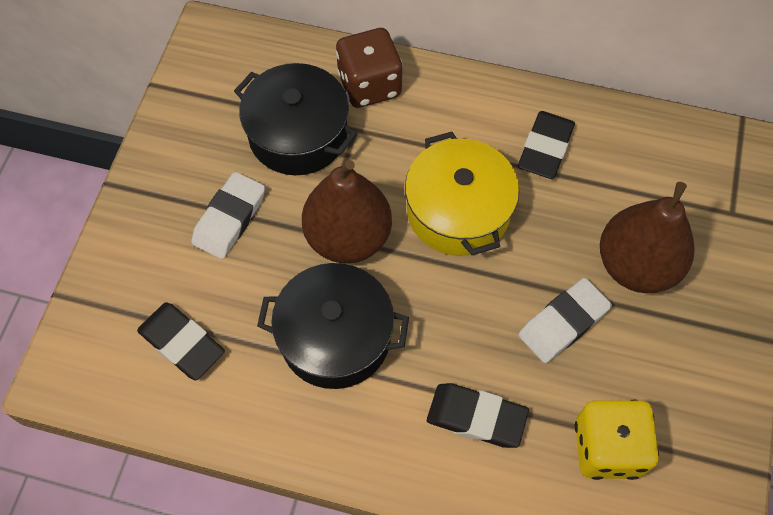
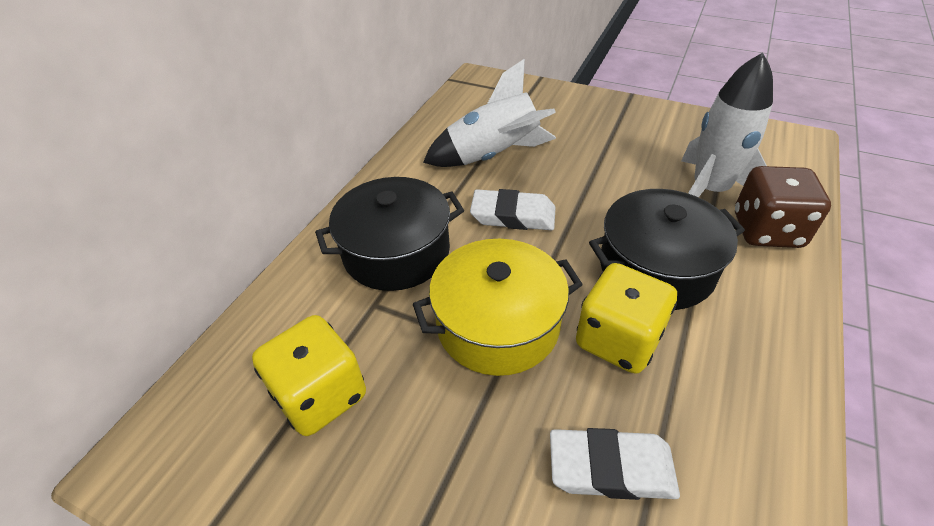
black eraser: [137,303,225,380] [427,383,529,448] [518,111,575,179] = 3 -> none = 0
brown pear: [302,160,392,264] [600,182,694,293] = 2 -> none = 0
white rocket: none = 0 -> [423,59,556,167] [681,52,773,197] = 2
yellow dice: [575,400,659,480] = 1 -> [252,315,366,436] [576,263,677,374] = 2

